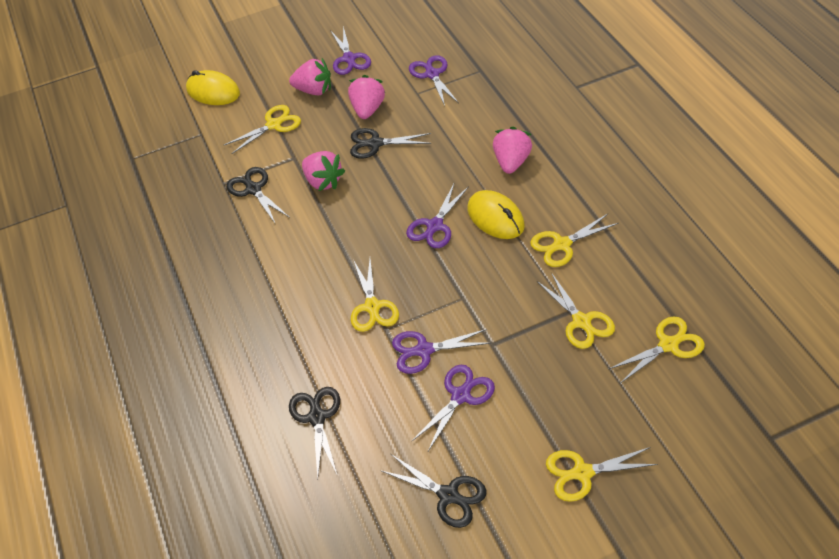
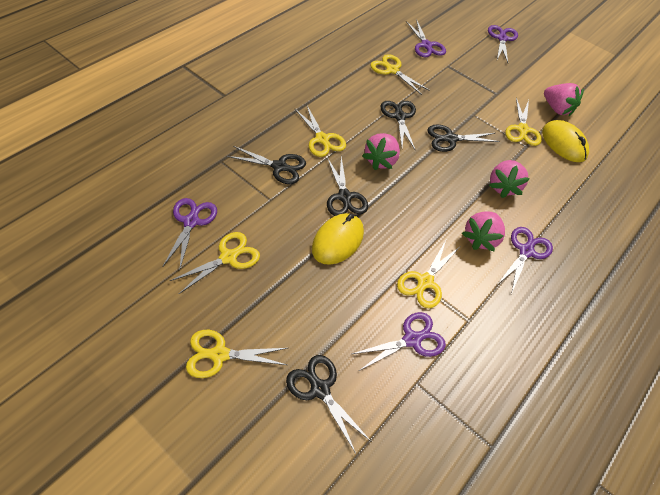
black scissors: [226,167,290,223] [289,387,340,479] [350,128,431,159] [380,454,487,528] = 4 -> [227,146,306,184] [286,355,371,453] [327,157,368,216] [380,101,416,151] [427,125,500,152] = 5

